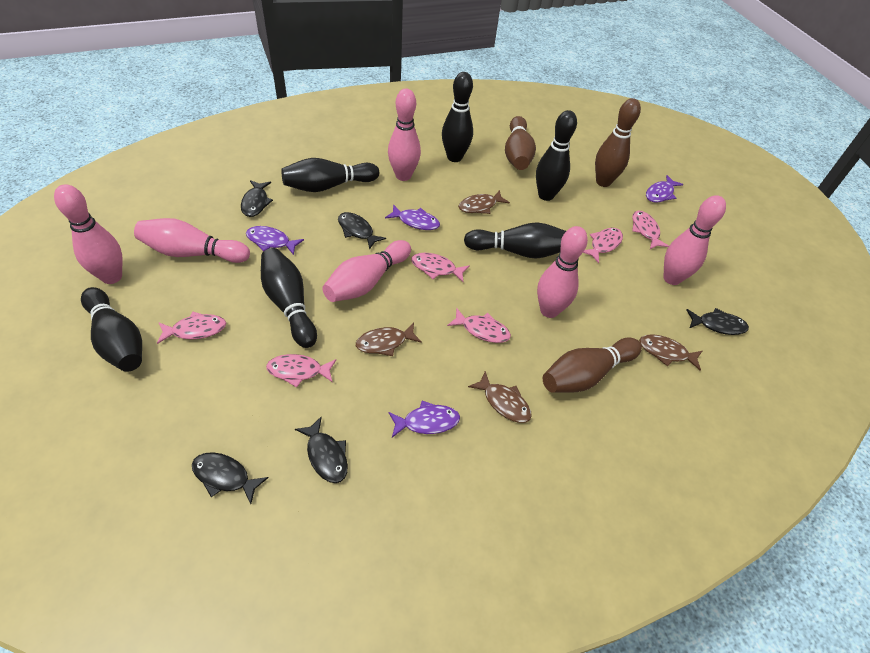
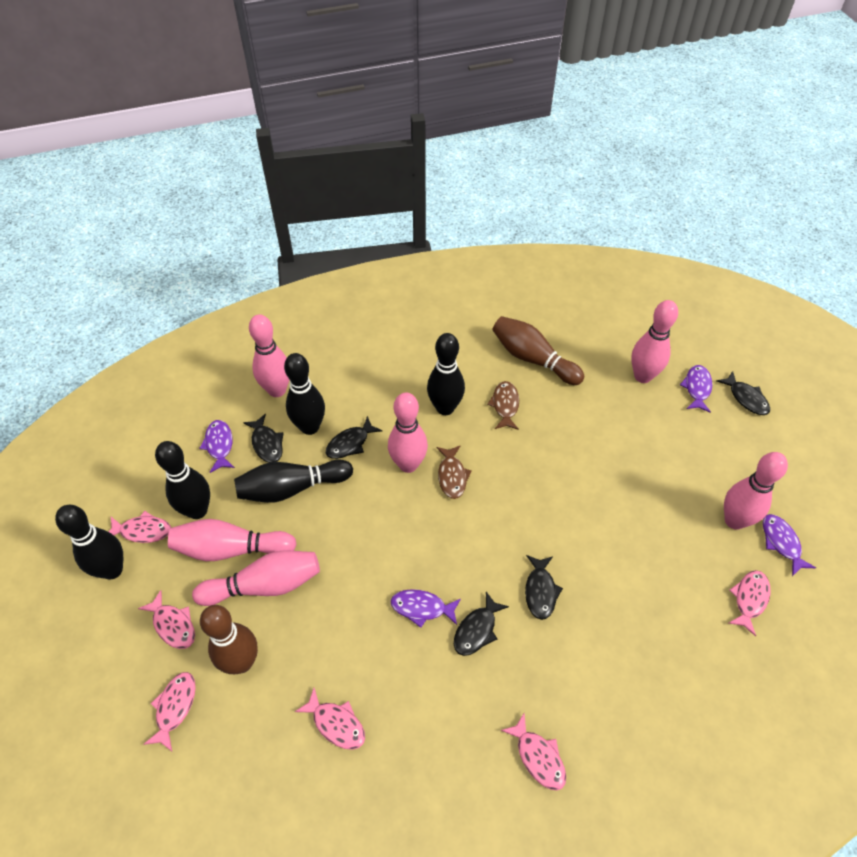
black bowling pin: [81,287,142,372] [261,248,317,348] [282,158,379,192] [442,72,473,162] [464,222,566,259] [536,110,577,201] = 6 -> [55,505,123,579] [155,441,210,519] [234,459,353,503] [284,353,325,435] [427,333,465,415] = 5
brown bowling pin: [505,116,536,170] [543,338,642,393] [595,98,641,187] = 3 -> [200,605,258,674] [492,316,584,385] = 2
brown fish: [356,323,422,356] [458,190,510,214] [468,371,532,423] [639,334,702,371] = 4 -> [436,445,472,499] [487,381,519,430] = 2

